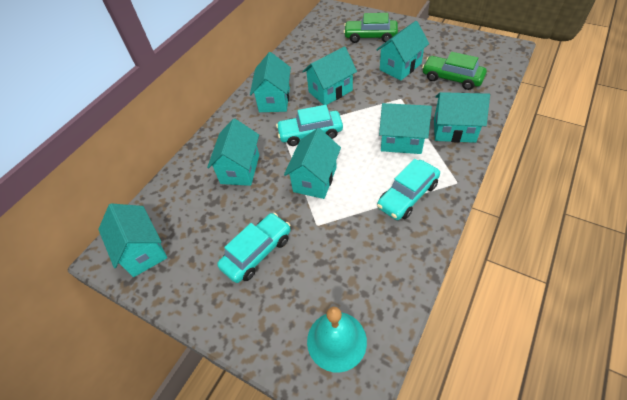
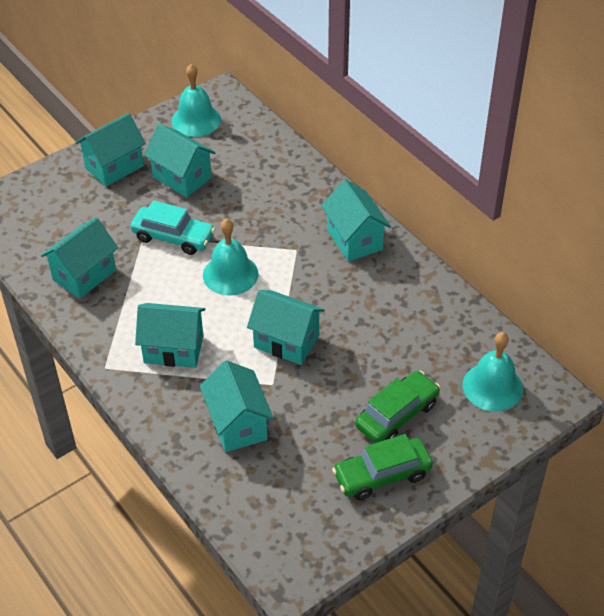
turquoise bell: [307,307,367,373] = 1 -> [172,64,221,137] [203,218,259,296] [463,332,523,412] = 3
turquoise car: [217,213,291,283] [276,105,343,146] [377,159,440,220] = 3 -> [130,200,215,255] = 1
turquoise house: [98,203,167,277] [207,119,259,186] [250,52,291,112] [284,128,341,199] [302,47,357,105] [376,21,429,80] [379,103,432,154] [434,92,490,143] = 8 -> [41,217,118,299] [75,113,146,187] [135,303,205,368] [144,124,215,197] [200,360,274,452] [247,290,325,365] [321,180,391,262] = 7

